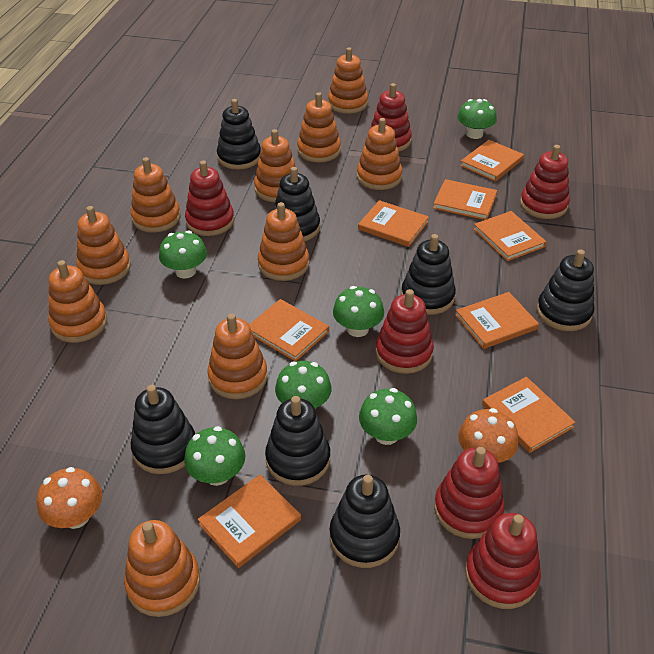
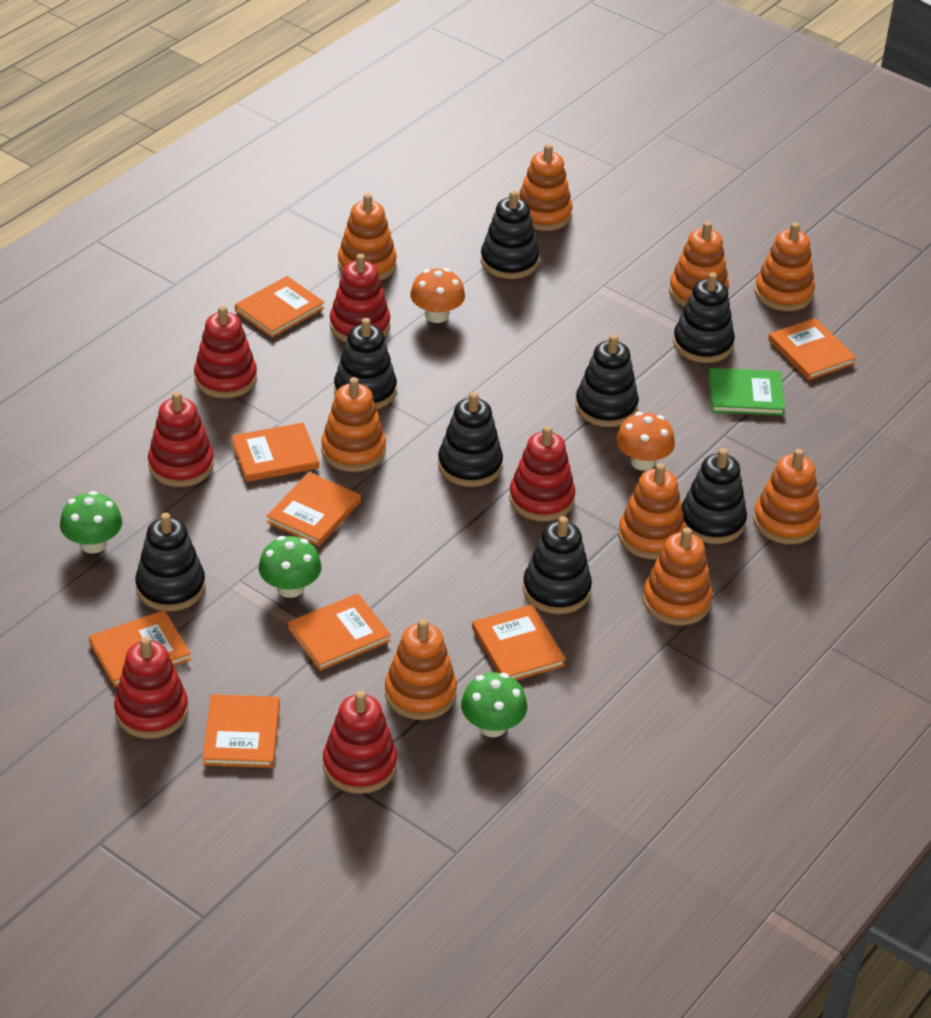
black stacking toy: [131,385,195,474] [217,99,261,170] [265,396,330,486] [273,167,320,241] [330,474,400,568] [401,234,456,315] [537,249,594,331] = 7 -> [135,513,205,611] [334,318,397,409] [438,392,503,487] [481,191,539,279] [523,516,592,614] [575,334,639,427] [673,272,735,363] [682,448,747,544] = 8
green book: none = 0 -> [709,368,785,416] = 1
green mushroom: [159,231,207,279] [184,426,245,486] [275,361,332,408] [333,286,384,337] [359,388,417,445] [457,99,497,139] = 6 -> [60,491,122,553] [259,536,322,598] [461,672,527,737] = 3
orange stacking toy: [49,260,107,343] [76,206,131,285] [124,520,200,617] [131,157,180,233] [207,314,268,399] [254,129,296,202] [258,202,309,281] [297,92,341,163] [328,48,368,114] [357,118,402,190] = 10 -> [321,377,386,472] [338,194,397,281] [385,619,457,720] [518,144,573,231] [618,463,686,560] [643,528,712,625] [669,221,729,307] [753,449,821,544] [755,222,815,311] = 9

